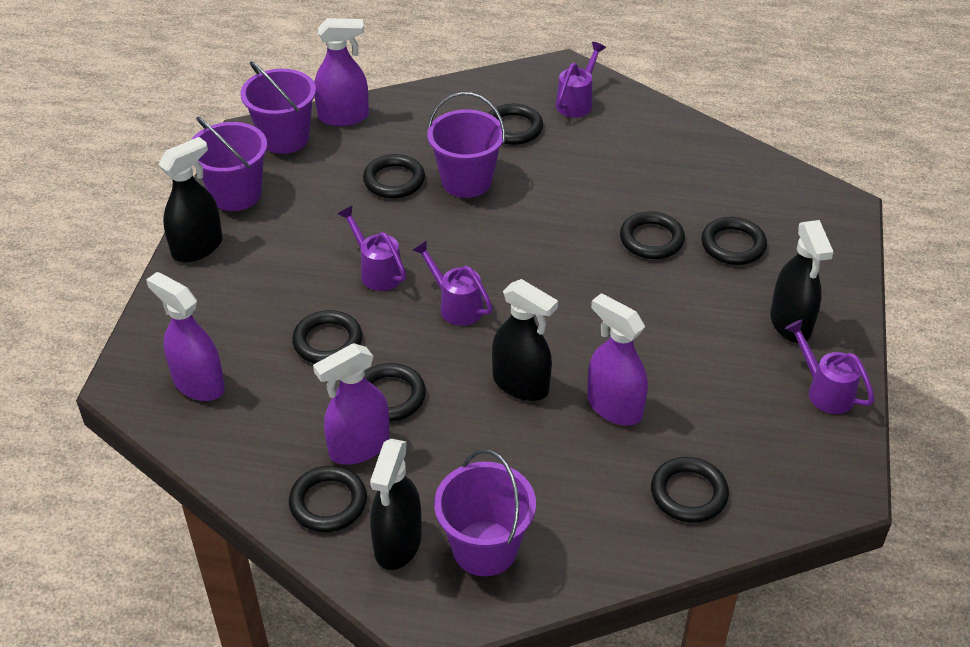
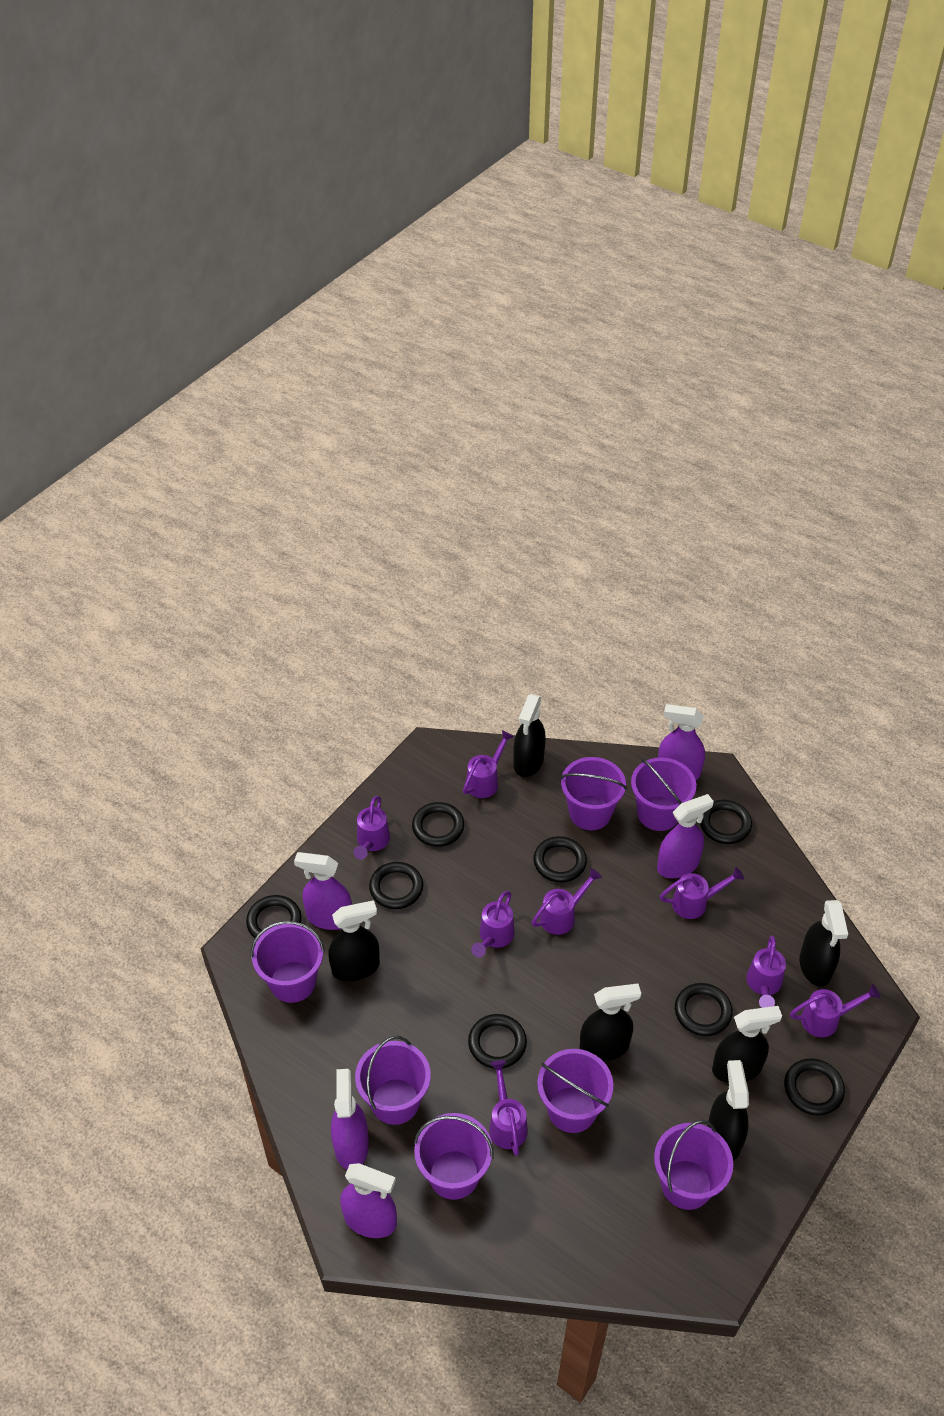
black spray bottle: [158,137,223,262] [370,439,422,570] [492,279,558,401] [770,220,833,343] = 4 -> [328,900,380,982] [513,694,546,777] [580,984,641,1061] [707,1060,749,1161] [712,1006,782,1083] [800,900,848,987] = 6
purple bucket: [191,117,267,211] [240,61,316,154] [427,92,505,198] [434,449,536,576] = 4 -> [251,921,325,1003] [355,1036,431,1125] [414,1113,494,1200] [537,1049,613,1133] [560,757,627,830] [631,757,696,831] [654,1120,733,1210] = 7
purple spray bottle: [146,272,225,401] [313,343,390,465] [314,18,369,126] [587,293,648,425] = 4 -> [294,852,352,930] [331,1069,369,1170] [340,1163,397,1238] [657,794,714,878] [658,704,705,780] = 5
purple watering can: [338,205,406,291] [413,240,493,326] [556,42,606,118] [785,320,875,414] = 4 -> [353,796,390,860] [463,730,514,798] [471,891,515,957] [489,1060,528,1156] [531,868,602,935] [660,867,744,919] [746,936,786,1008] [790,984,881,1037] = 8

